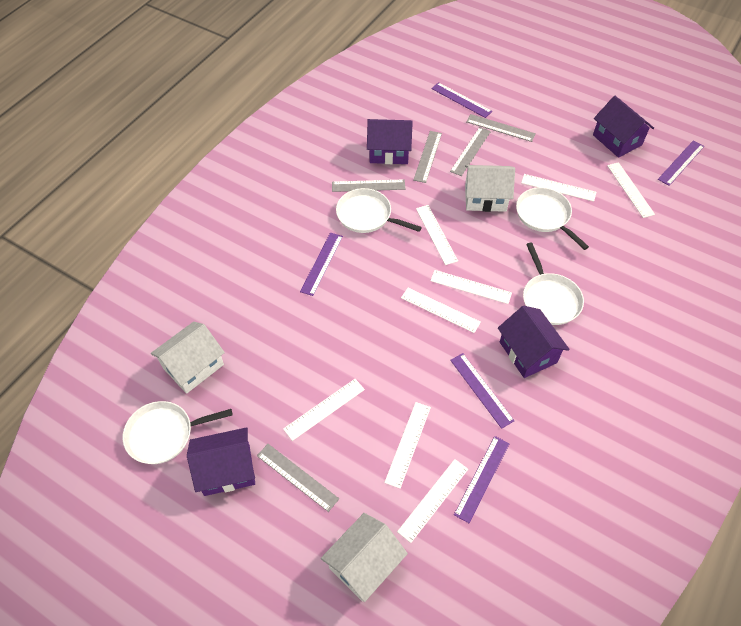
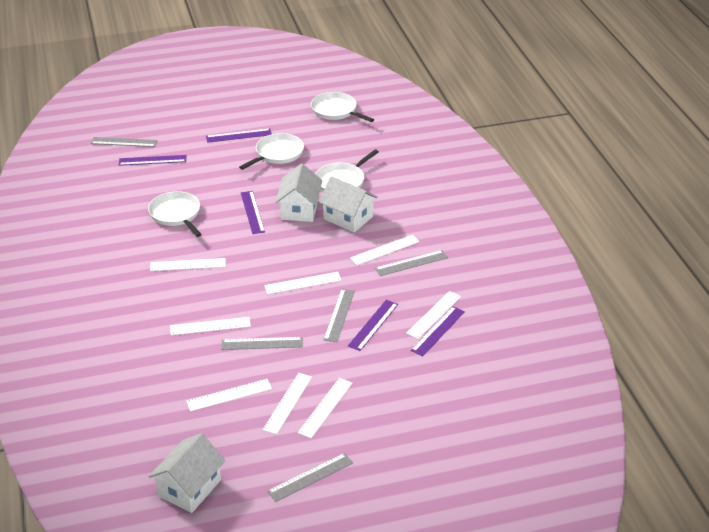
purple house: [187,427,255,496] [367,119,413,164] [498,306,570,378] [593,96,654,158] = 4 -> none = 0

